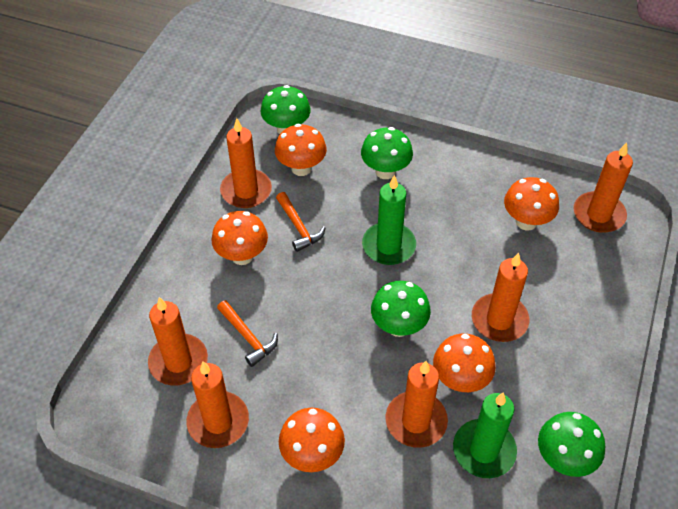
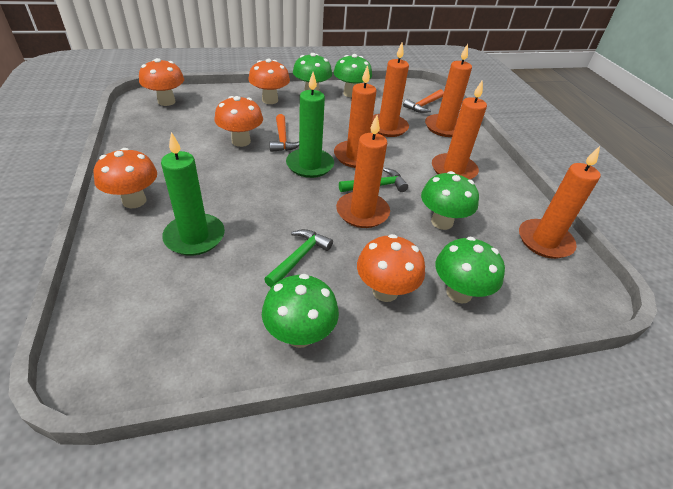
green hammer: none = 0 -> [264,229,333,287] [339,168,408,192] = 2
green mushroom: [261,85,311,134] [361,127,413,179] [371,281,431,337] [538,412,605,477] = 4 -> [262,274,339,348] [293,53,332,91] [333,54,372,98] [421,171,479,230] [435,237,505,303] = 5

